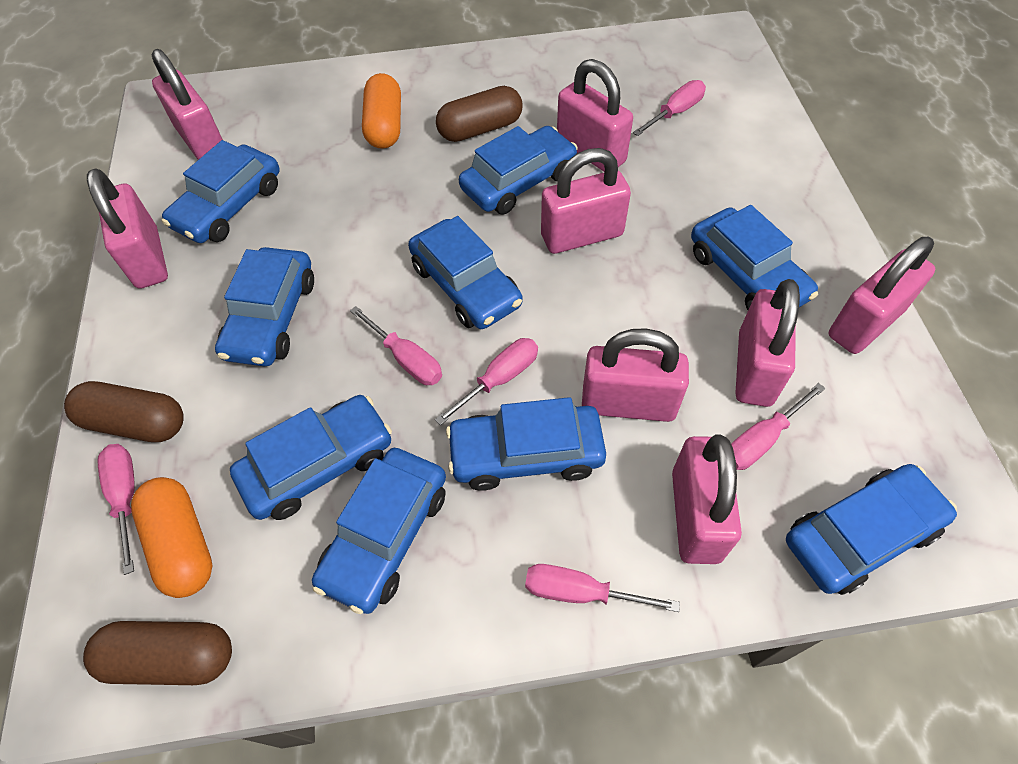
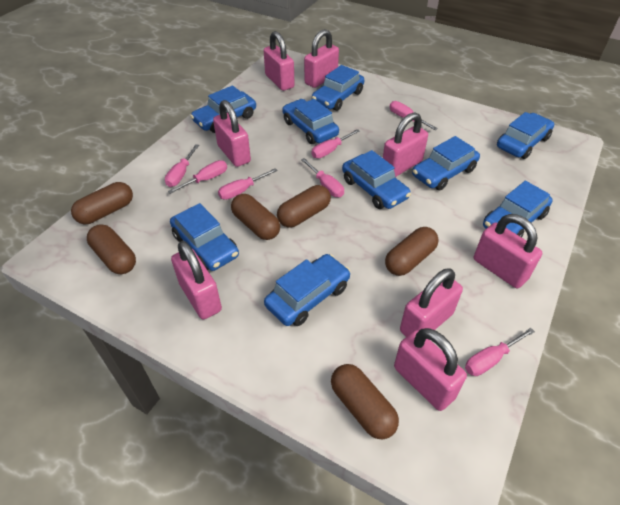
brown capsule: [64,381,184,442] [83,621,232,685] [436,86,523,142] = 3 -> [71,182,133,224] [87,224,136,274] [231,194,280,240] [277,185,331,227] [331,364,399,439] [385,227,439,276] = 6
orange capsule: [131,477,212,598] [362,73,401,149] = 2 -> none = 0
pink screwdriver: [98,444,135,575] [350,306,442,385] [435,338,538,425] [525,564,680,612] [633,80,706,136] [731,383,825,470] = 6 -> [165,144,199,187] [168,160,227,194] [218,168,278,200] [301,158,344,197] [311,129,359,158] [390,101,438,130] [465,328,535,376] = 7

